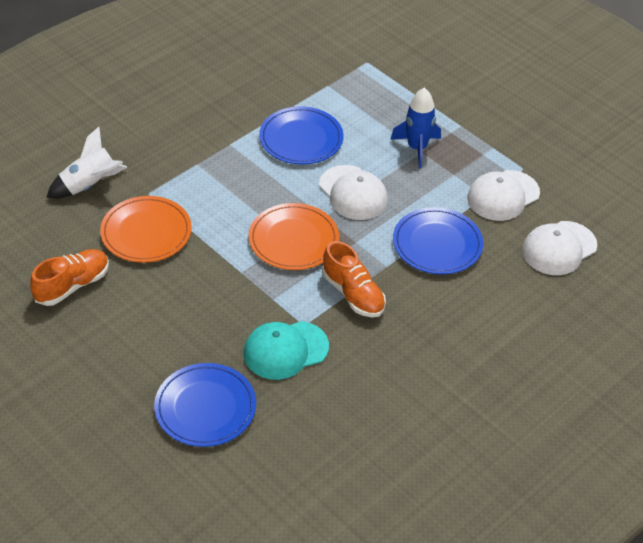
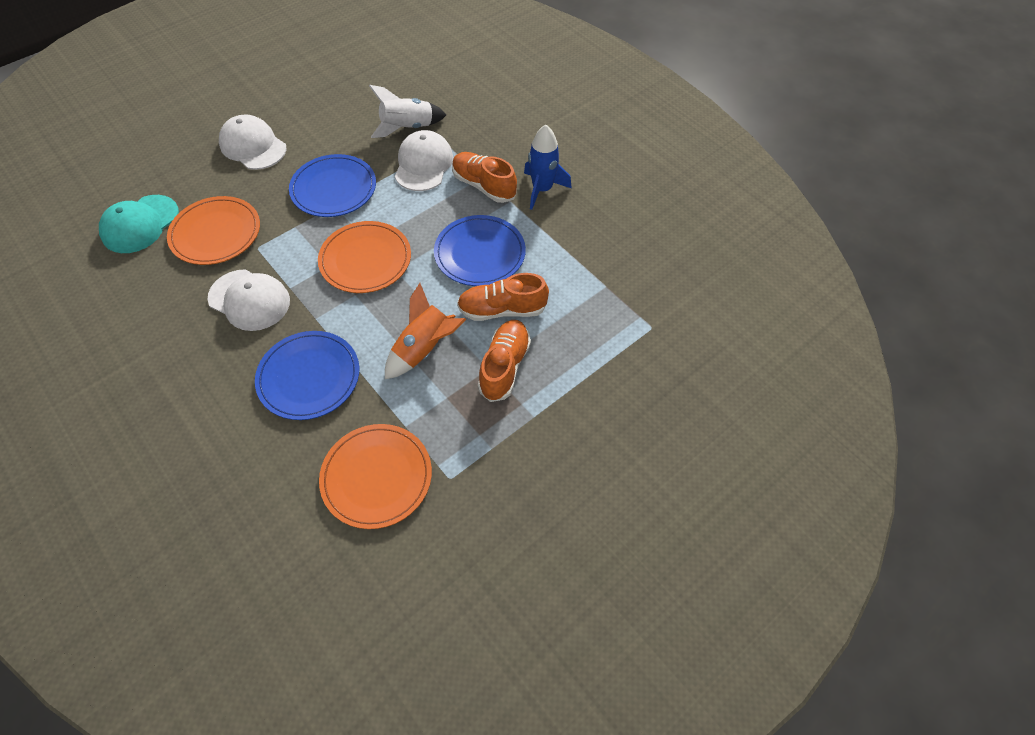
orange plate: [100,196,192,263] [249,203,339,270] = 2 -> [167,196,260,265] [318,221,411,293] [319,424,432,529] = 3
orange rocket: none = 0 -> [385,283,466,379] = 1
orange shoe: [30,249,109,306] [322,241,386,317] = 2 -> [452,152,517,203] [457,273,549,321] [478,320,531,402] = 3

